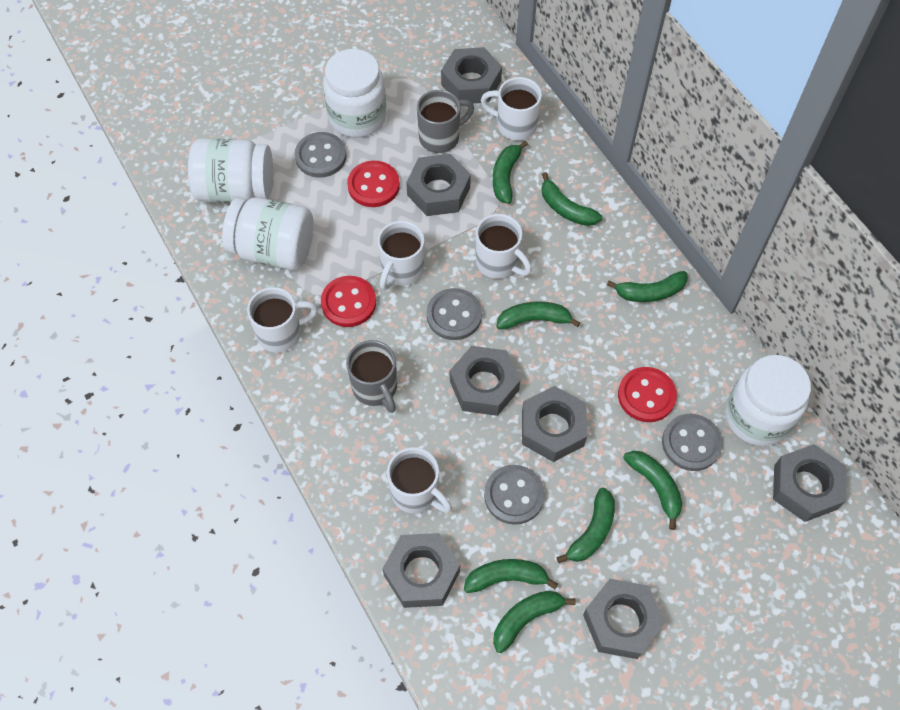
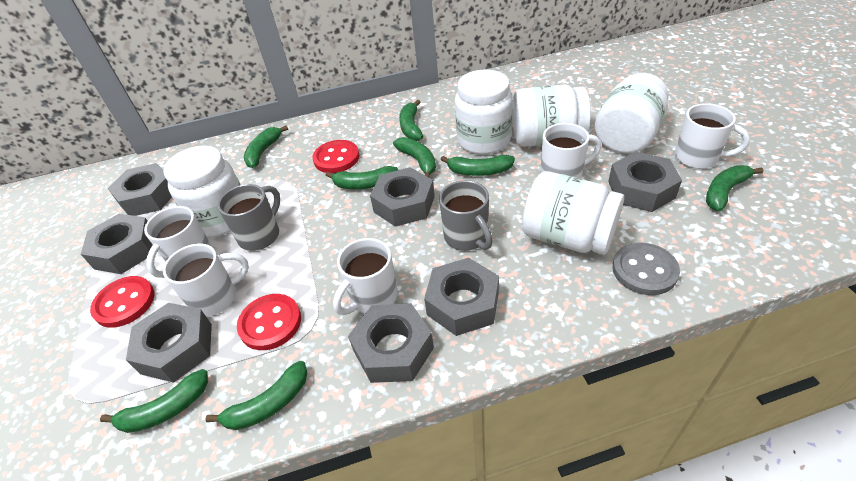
grey button: [295,132,346,178] [427,288,482,340] [484,465,545,525] [662,414,723,471] = 4 -> [613,243,680,295] = 1
white jar: [188,139,273,203] [222,197,314,270] [323,49,386,138] [725,355,811,446] = 4 -> [163,146,241,237] [455,70,513,155] [512,84,591,147] [522,171,624,255] [595,73,669,154] = 5

